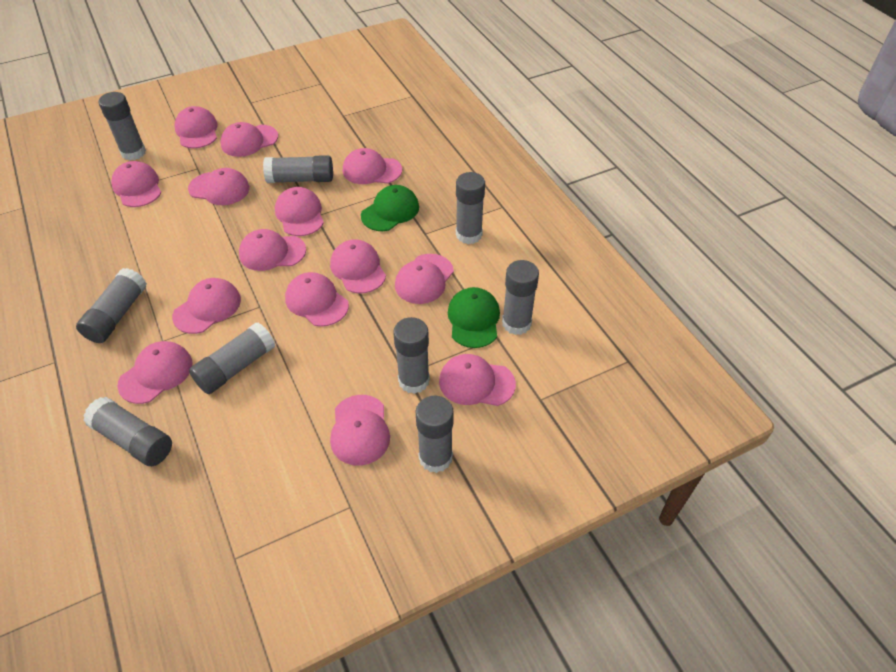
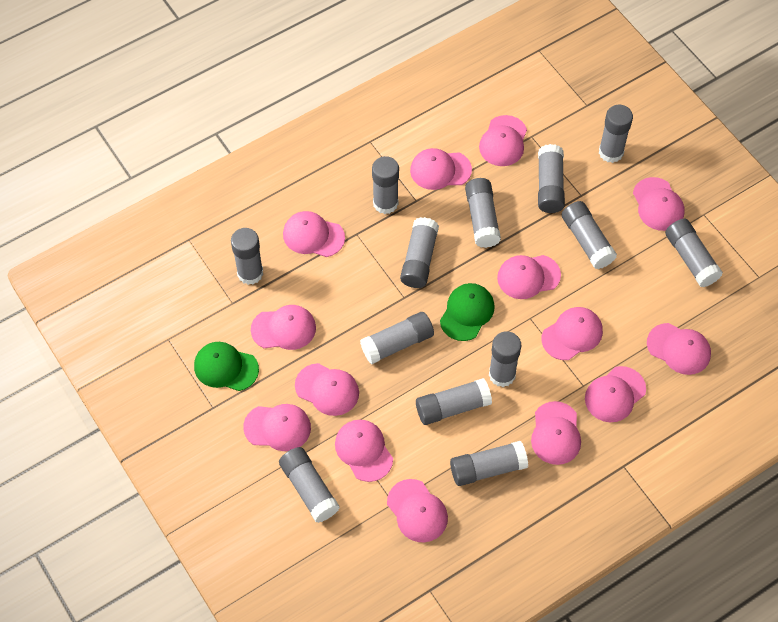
grey glue stick: [76,268,147,343] [83,397,172,466] [99,92,146,160] [189,323,275,394] [263,155,333,183] [393,317,430,394] [415,396,454,473] [456,172,485,244] [502,260,539,335] = 9 -> [231,228,263,285] [279,447,340,523] [360,312,434,364] [372,156,399,214] [400,217,439,288] [416,378,492,425] [450,441,528,486] [465,178,501,248] [489,331,521,387] [538,144,565,213] [562,201,617,269] [599,105,633,163] [665,219,723,287] = 13

